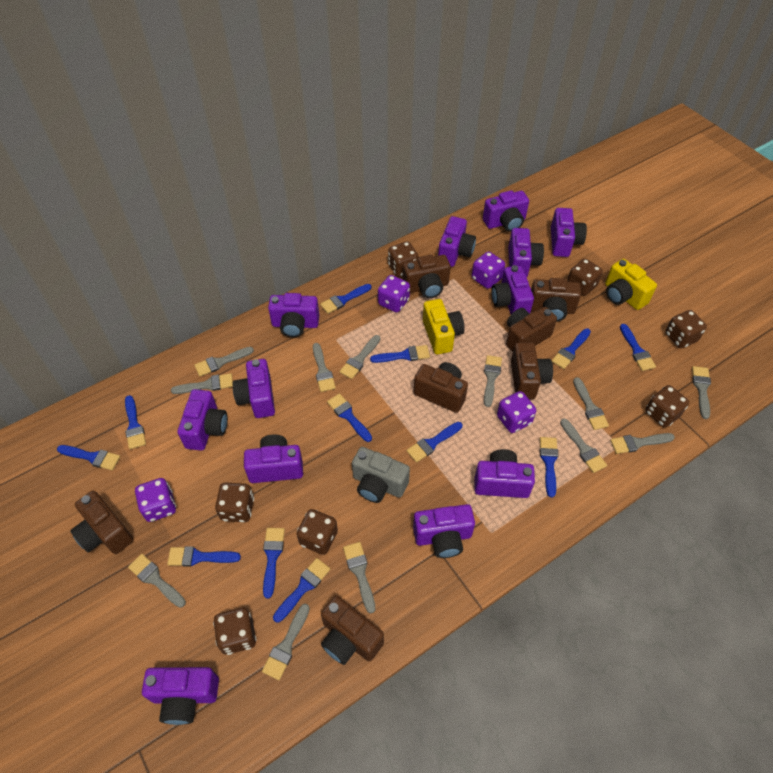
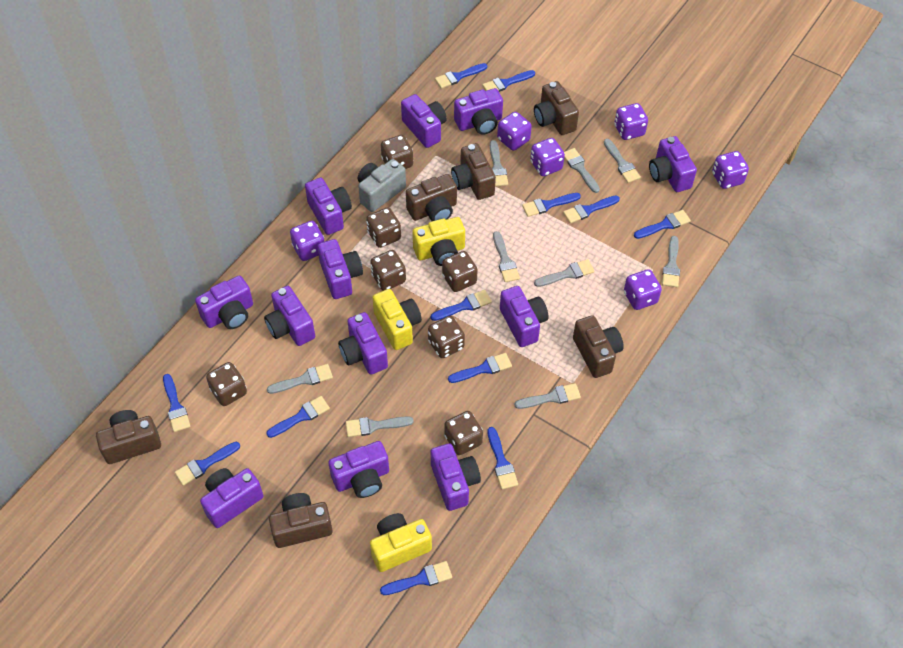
brown camera: [70,491,133,554] [321,596,384,665] [402,255,451,298] [414,362,468,413] [506,307,557,352] [511,342,553,399] [531,278,581,322] = 7 -> [96,410,161,464] [269,493,333,548] [406,174,457,221] [451,143,496,200] [534,81,579,135] [573,315,624,378] = 6
grey brush: [128,554,186,608] [171,373,233,394] [194,347,254,376] [262,603,310,680] [313,343,336,392] [340,335,381,379] [343,542,375,613] [484,355,502,407] [560,418,607,473] [573,377,609,430] [610,433,675,454] [692,366,711,419] = 12 -> [267,364,333,394] [346,416,414,437] [490,140,508,187] [493,231,520,282] [514,383,581,409] [534,259,595,287] [564,148,600,193] [604,139,641,183] [662,236,680,287] = 9
purple dice: [135,478,176,522] [378,275,410,312] [472,252,505,289] [497,391,536,433] = 4 -> [290,221,324,261] [497,112,532,151] [530,138,565,176] [614,103,648,140] [624,269,662,310] [712,151,749,189] = 6
yellow camera: [423,299,465,354] [605,259,657,310] = 2 -> [370,513,432,572] [372,289,422,350] [412,217,465,266] = 3

